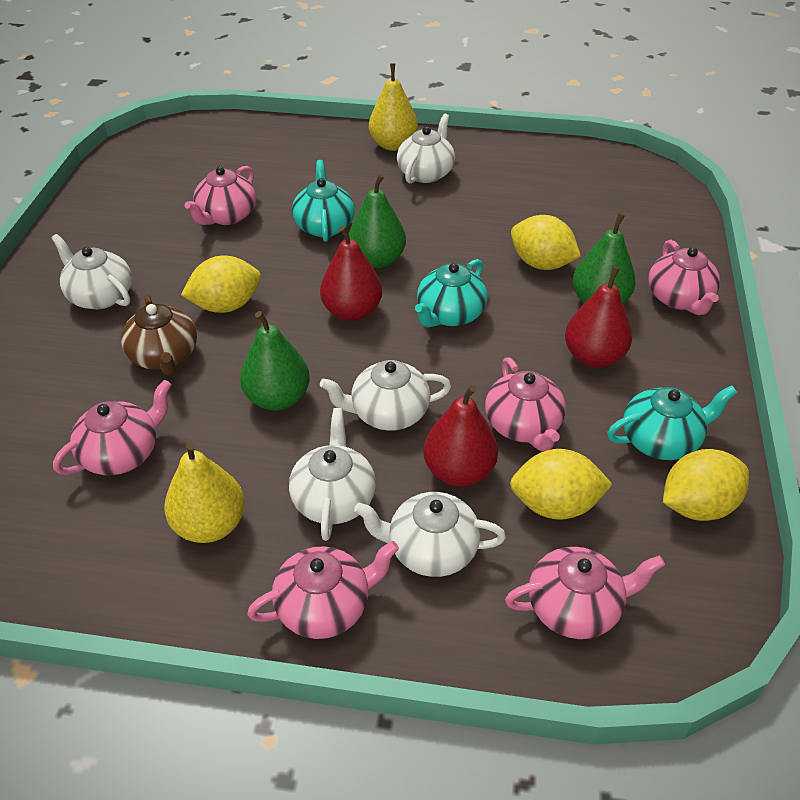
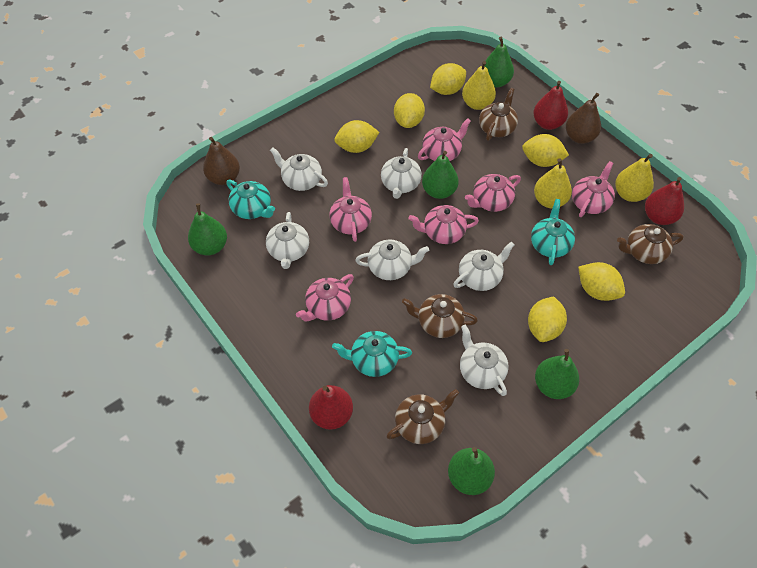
brown pear: none = 0 -> [203,137,240,185] [566,93,601,144] = 2
brown teapot: [121,294,197,375] = 1 -> [386,389,459,444] [402,294,478,338] [479,88,518,141] [617,224,683,264] = 4
green pear: [240,311,310,411] [349,174,406,268] [573,213,636,303] = 3 -> [188,203,227,255] [422,151,459,199] [448,447,495,495] [485,37,514,87] [535,349,579,399] = 5
white teapot: [52,234,132,309] [289,408,376,541] [320,360,451,431] [354,492,506,577] [397,114,455,183] = 5 -> [266,212,309,269] [270,147,328,191] [355,239,429,280] [381,148,422,199] [453,242,514,291] [460,325,509,396] = 6
yellow lemon: [181,255,261,313] [510,449,613,520] [511,215,581,270] [663,449,749,521] = 4 -> [334,120,379,153] [394,93,425,128] [430,63,466,95] [522,134,569,167] [528,297,567,342] [578,262,625,301] = 6
yellow pear: [164,442,245,543] [369,63,418,151] = 2 -> [462,61,496,110] [534,158,572,208] [615,154,654,202] = 3

